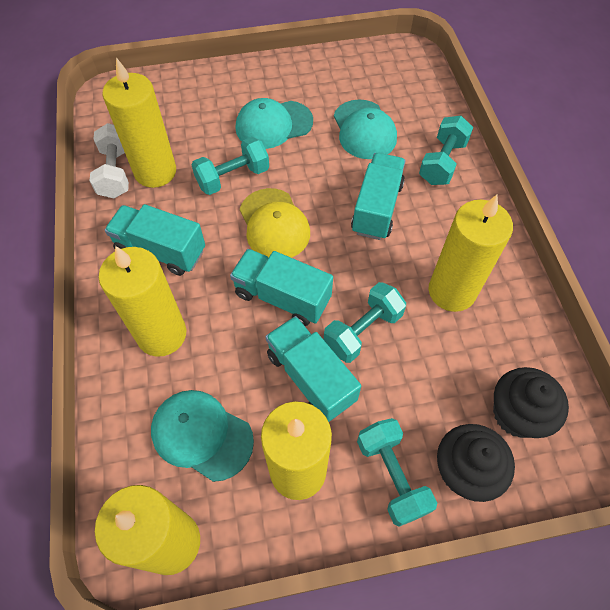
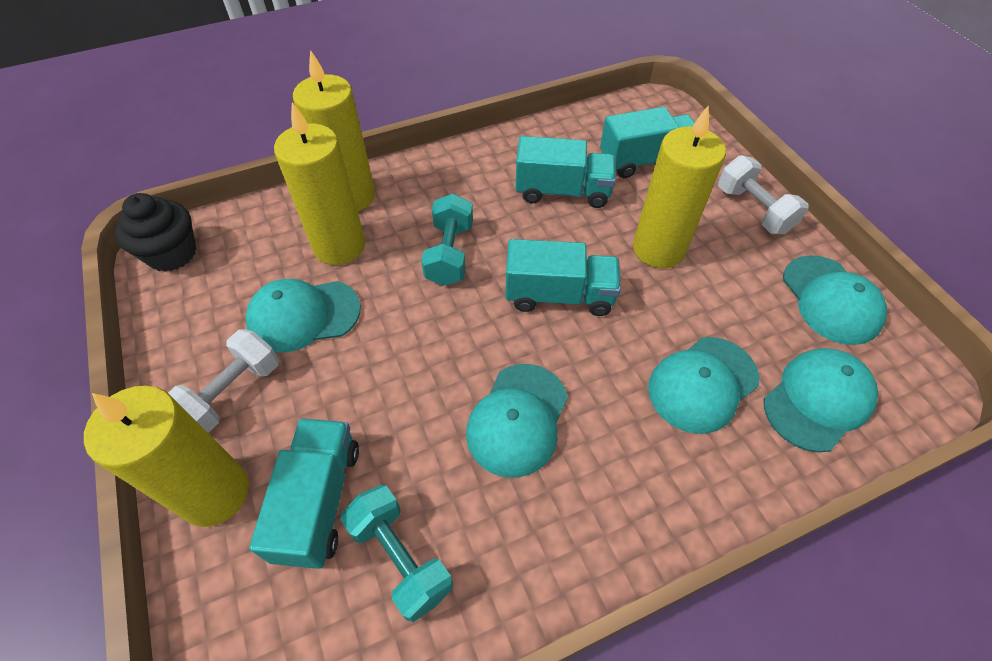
black cupcake: [437,424,515,502] [493,367,569,438] = 2 -> [115,193,196,272] = 1
turquoise cap: [151,390,254,482] [236,98,313,149] [334,99,397,159] = 3 -> [246,279,361,353] [466,364,568,478] [648,337,759,434] [764,348,878,452] [783,255,887,345] = 5
turquoise dumbbell: [191,137,269,195] [324,282,406,363] [357,418,437,527] [419,116,474,185] = 4 -> [340,485,453,622] [421,194,473,286] = 2
white dumbbell: [90,123,129,198] = 1 -> [168,329,279,433] [718,155,809,234] = 2
yellow candle: [95,485,200,575] [99,246,186,357] [102,58,176,188] [261,401,332,500] [428,195,513,312] = 5 -> [84,386,249,527] [274,102,365,265] [293,50,375,211] [633,105,726,268] = 4
yellow cap: [240,188,310,258] = 1 -> none = 0

